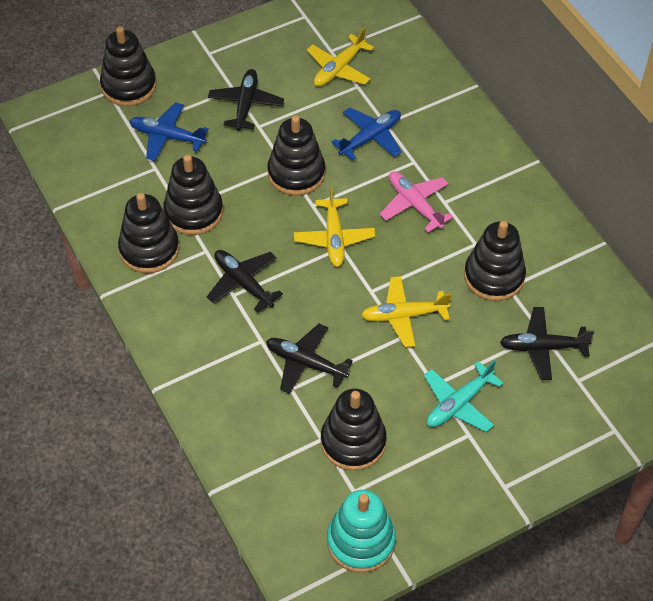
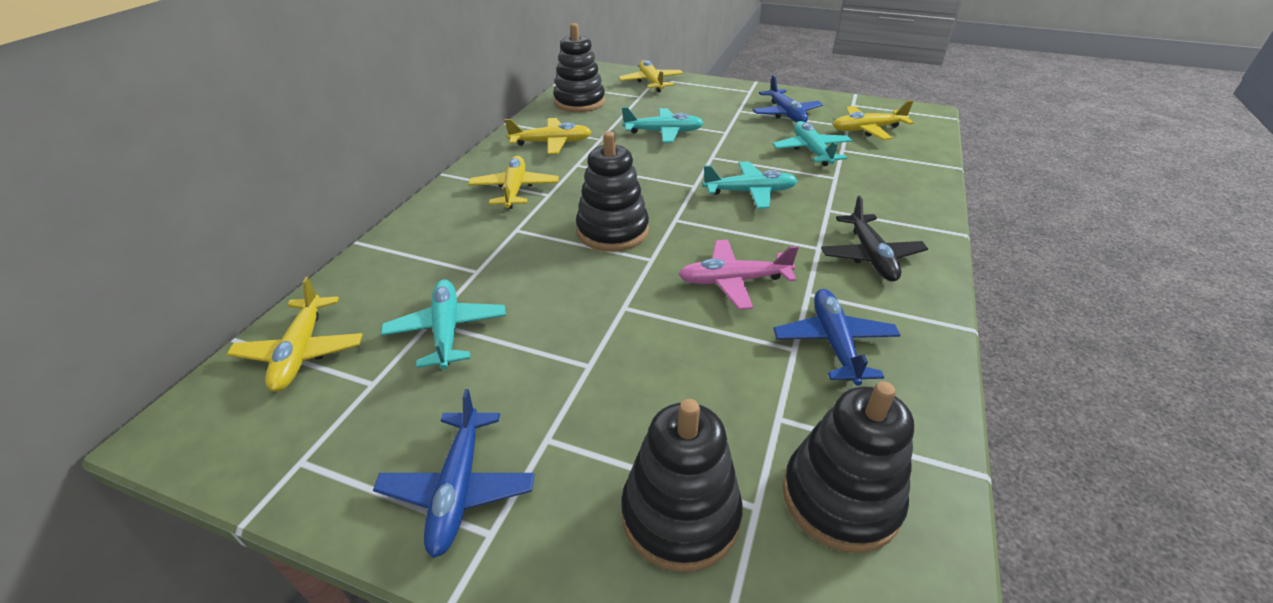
black plane: [207,250,283,313] [208,69,284,131] [266,324,353,394] [500,307,594,380] = 4 -> [821,196,928,282] = 1
black stacking toy: [100,26,156,106] [118,193,179,273] [163,155,223,235] [268,115,325,196] [321,389,387,471] [464,221,526,301] = 6 -> [553,23,605,112] [576,131,649,252] [621,399,743,572] [783,381,914,553] = 4
blue plane: [130,102,209,161] [332,107,402,160] = 2 -> [373,389,534,558] [753,75,823,122] [773,289,901,386] = 3
turquoise plane: [424,360,503,432] = 1 -> [381,279,506,369] [622,107,704,143] [702,161,798,209] [773,121,853,166] = 4
turquoise stacking toy: [327,490,396,573] = 1 -> none = 0
yellow plane: [294,186,375,267] [307,28,374,86] [361,276,451,347] = 3 -> [227,277,363,392] [468,156,559,209] [505,118,592,154] [619,60,683,92] [833,100,914,140] = 5

